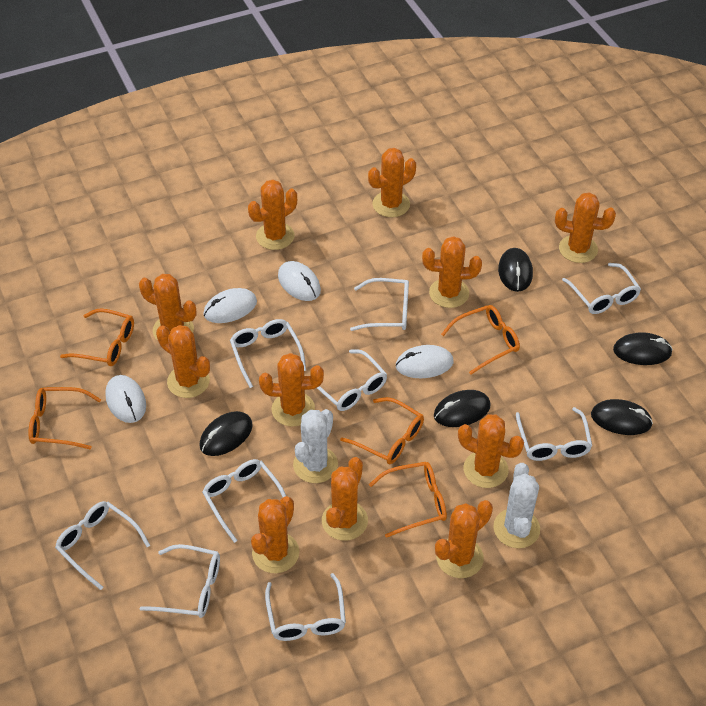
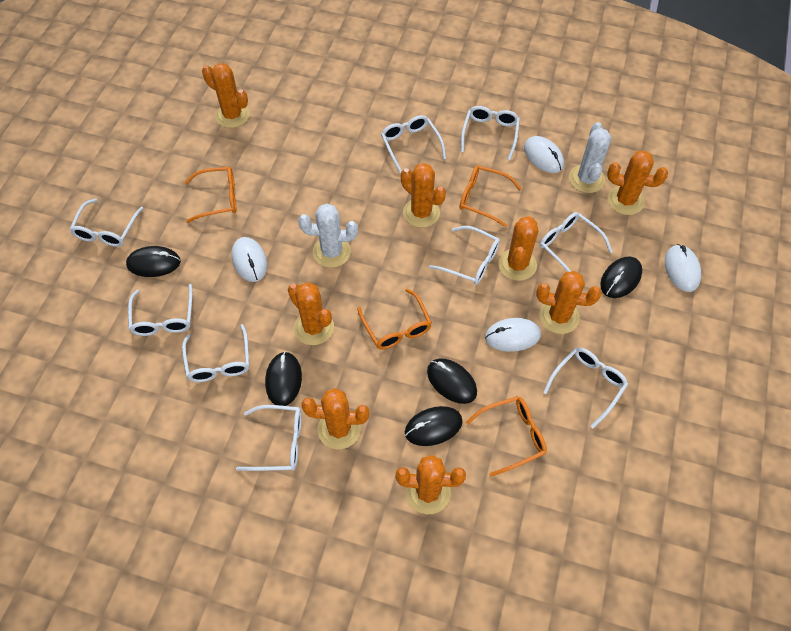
orange cactus: [139,274,197,341] [156,325,210,398] [248,180,297,250] [251,496,299,573] [259,353,324,427] [322,457,368,541] [368,148,416,217] [422,236,482,308] [435,500,493,578] [458,414,524,488] [555,192,616,263] = 11 -> [202,63,250,128] [288,282,334,345] [301,388,369,449] [396,455,466,514] [401,163,446,228] [498,216,538,281] [536,271,602,334] [607,151,668,215] = 8
orange glasses: [28,387,101,450] [60,308,134,366] [340,397,424,464] [369,462,447,538] [441,305,520,375] = 5 -> [184,167,237,223] [357,289,432,349] [459,166,522,227] [466,396,547,477] = 4

